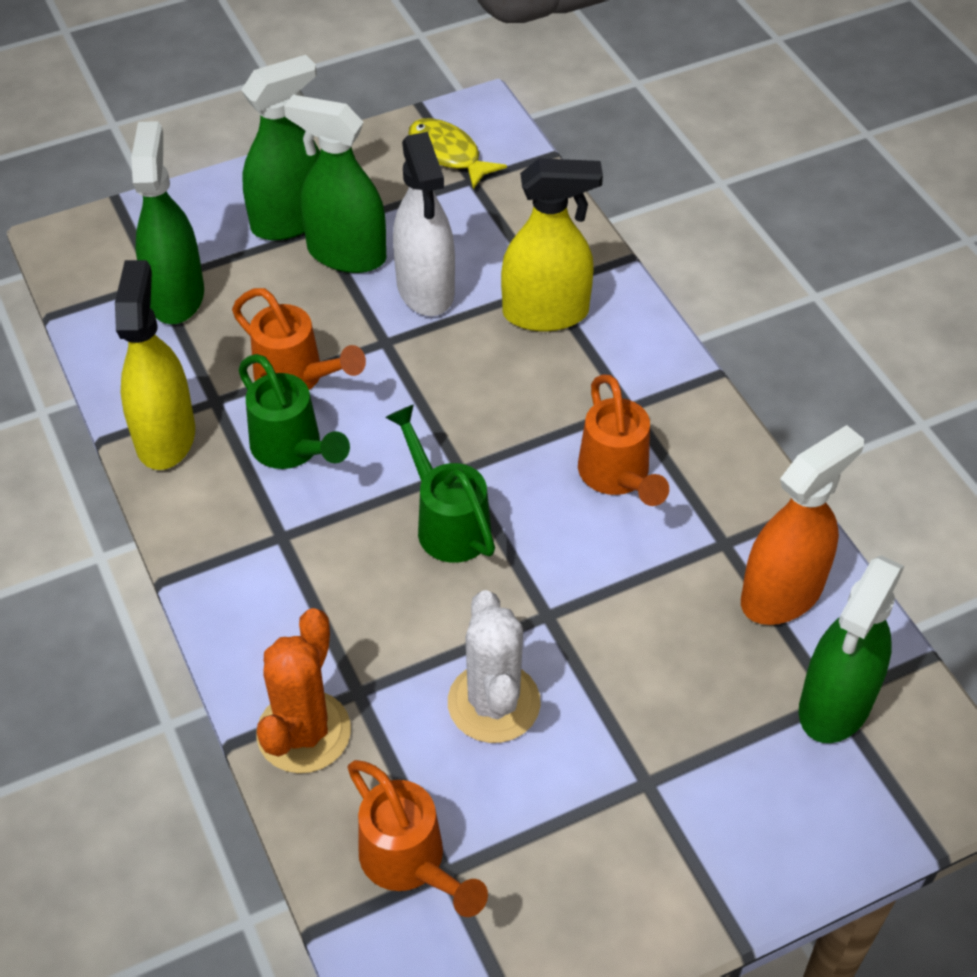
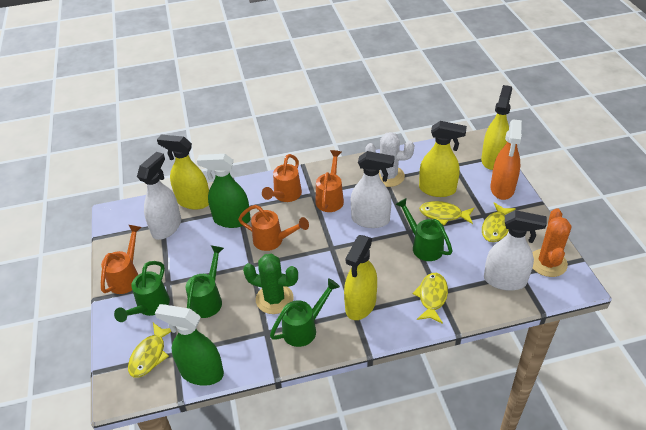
green cactus: none = 0 -> [243,254,298,314] = 1
green spray bottle: [131,121,204,324] [241,55,320,240] [284,95,386,273] [799,555,904,743] = 4 -> [155,304,224,386] [197,154,251,228] = 2
green watering can: [238,354,350,469] [385,404,495,563] = 2 -> [114,261,170,322] [185,245,224,318] [270,278,340,347] [395,198,453,261] = 4
orange watering can: [232,288,366,390] [347,760,488,917] [578,374,669,506] = 3 -> [101,225,142,294] [238,205,309,251] [262,154,302,202] [316,150,344,212] = 4
white spray bottle: [393,132,455,316] = 1 -> [137,152,181,240] [351,151,395,228] [484,210,547,291] = 3
yellow fish: [408,118,507,190] = 1 -> [128,323,172,378] [412,273,448,324] [419,201,474,225] [482,202,516,242] = 4
yellow spray bottle: [115,260,195,470] [501,158,603,331] = 2 -> [157,135,209,210] [344,235,377,320] [419,121,467,197] [481,85,512,170] = 4

